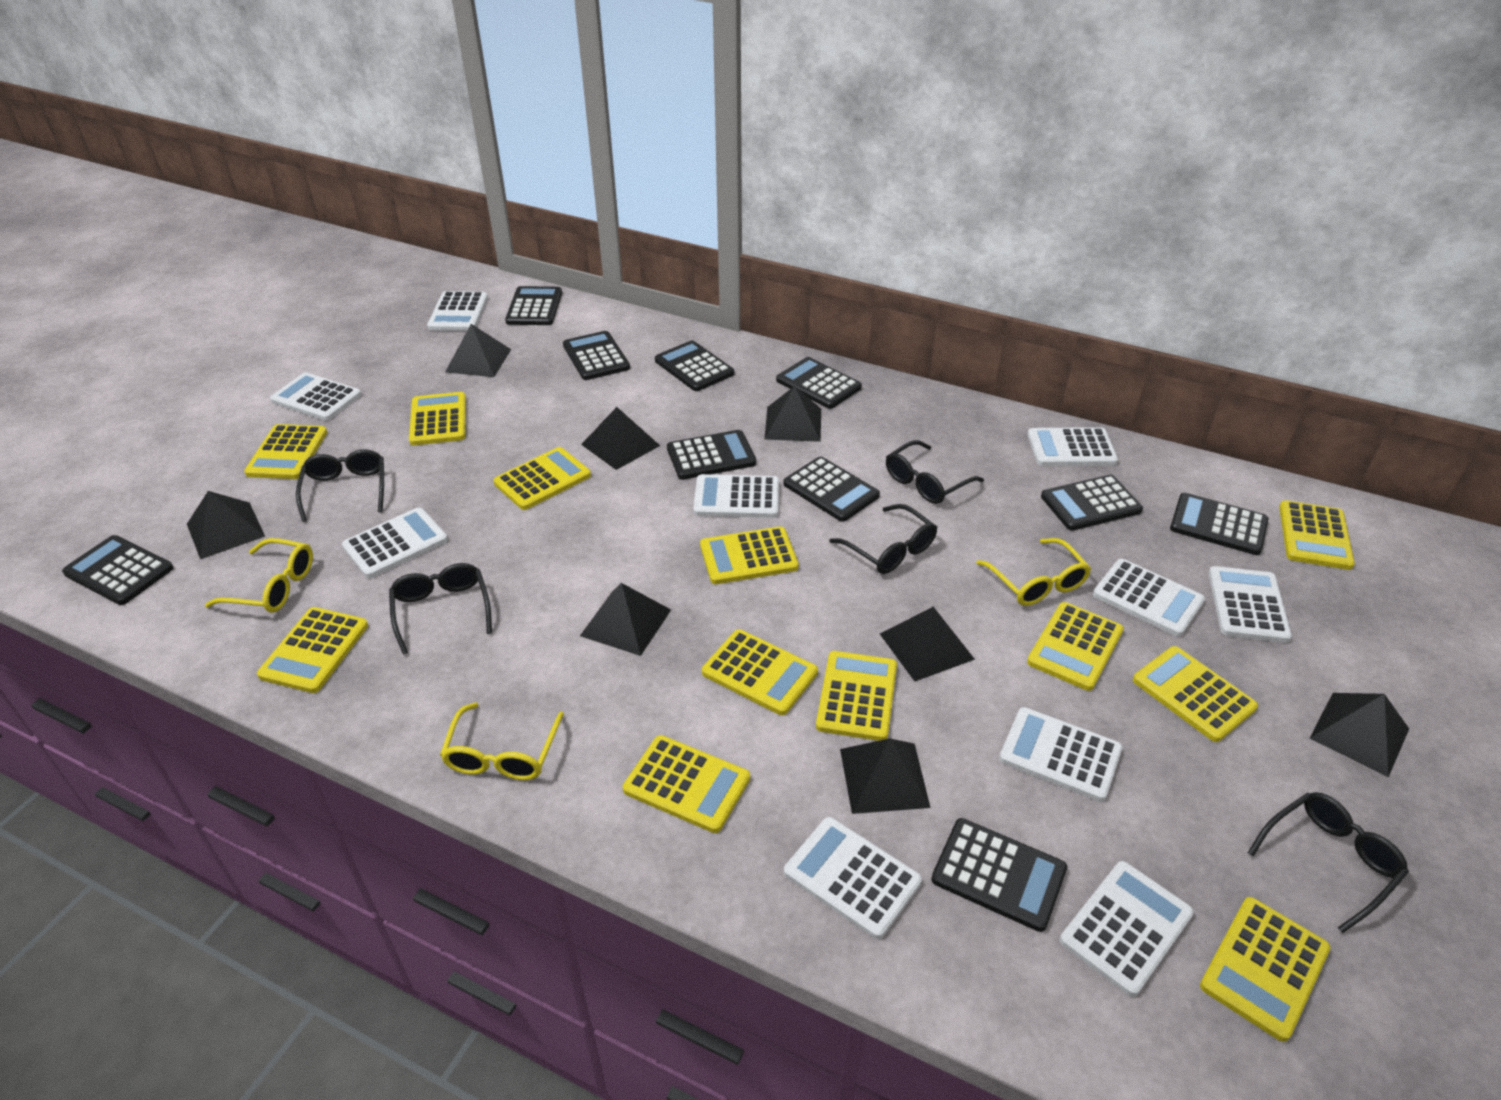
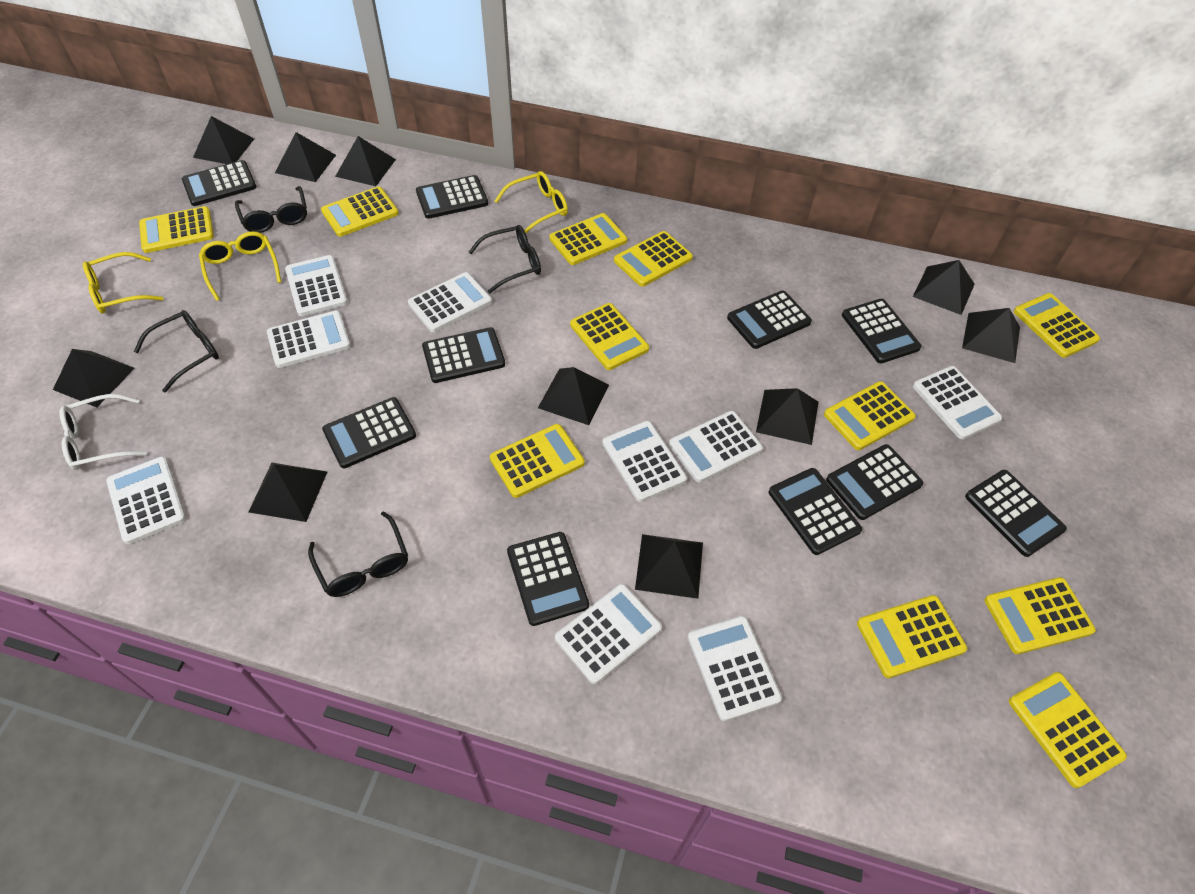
black glasses: [296,449,384,522] [389,563,492,655] [829,504,937,574] [886,440,984,504] [1248,792,1409,933] = 5 -> [134,310,219,392] [235,186,307,233] [308,511,408,597] [469,225,541,293] = 4
black pyramid: [187,491,265,559] [445,324,511,377] [580,583,671,656] [581,407,660,470] [764,386,821,442] [840,738,930,814] [880,607,975,681] [1310,693,1409,777] = 8 -> [53,349,135,407] [193,116,254,164] [249,463,327,522] [275,132,336,182] [335,136,396,186] [538,367,609,425] [635,534,703,599] [756,388,818,445] [913,260,975,315] [962,308,1020,363] = 10
white calculator: [270,372,362,421] [342,507,448,578] [427,291,488,331] [693,474,779,518] [784,817,922,939] [999,707,1122,802] [1027,427,1118,466] [1060,861,1194,997] [1093,559,1205,637] [1208,566,1292,643] = 10 -> [106,457,186,544] [267,310,351,368] [285,255,348,316] [408,272,492,332] [555,584,662,684] [602,421,687,502] [669,411,763,483] [688,616,782,721] [913,366,1002,439] = 9
white glasses: none = 0 -> [60,394,147,470] = 1
yellow calculator: [244,424,327,479] [257,607,368,693] [409,392,466,445] [493,447,591,510] [623,735,750,833] [700,526,799,584] [702,629,818,715] [816,651,897,741] [1027,602,1124,691] [1133,646,1258,742] [1200,897,1331,1042] [1279,500,1355,570] = 12 -> [139,206,214,253] [321,186,399,237] [490,424,585,498] [549,213,627,265] [570,303,649,370] [614,231,693,287] [824,381,916,450] [857,595,967,678] [985,577,1096,654] [1009,672,1127,788] [1014,293,1100,358] = 11

